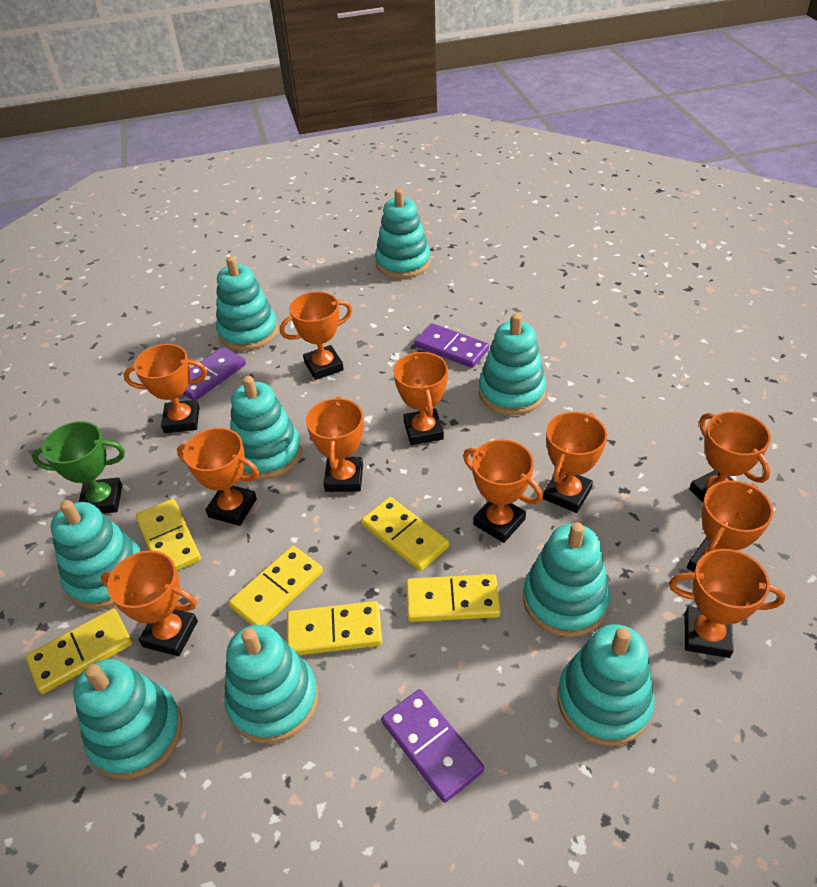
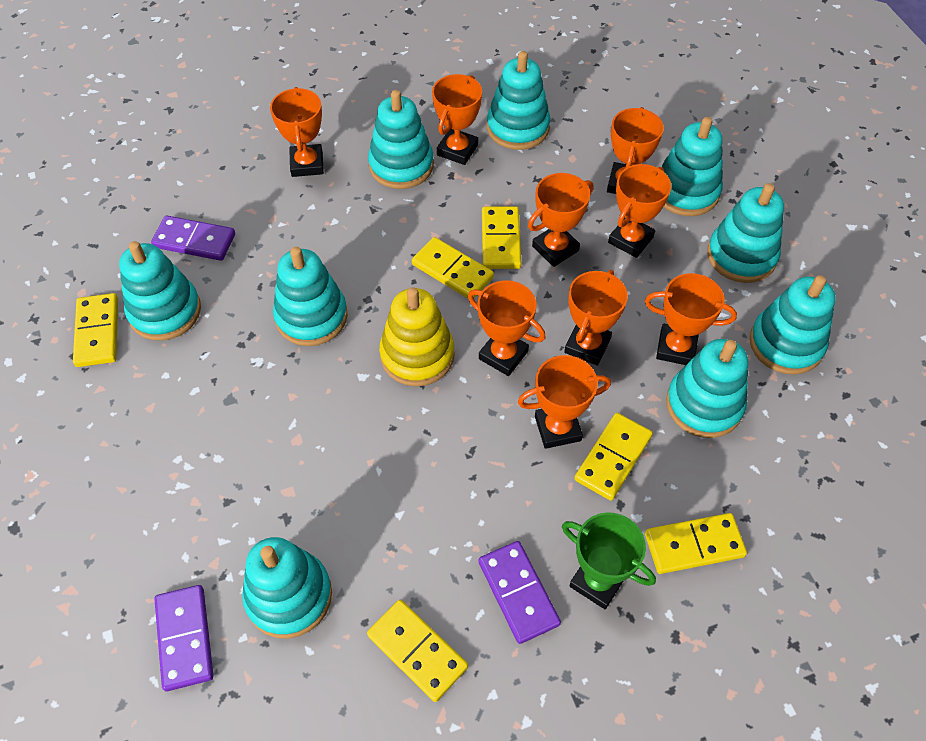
orange trophy: [101,550,198,656] [124,344,207,433] [177,428,259,526] [280,291,352,380] [306,396,364,492] [393,352,448,445] [463,439,543,543] [543,412,607,513] [669,549,785,658] [687,480,773,572] [689,412,771,503] = 11 -> [270,87,324,177] [432,74,482,165] [468,280,546,376] [518,355,611,449] [528,173,593,267] [564,270,628,366] [607,107,664,194] [608,164,671,258] [645,273,737,365] = 9
yellow stacking toy: none = 0 -> [379,287,455,386] = 1

